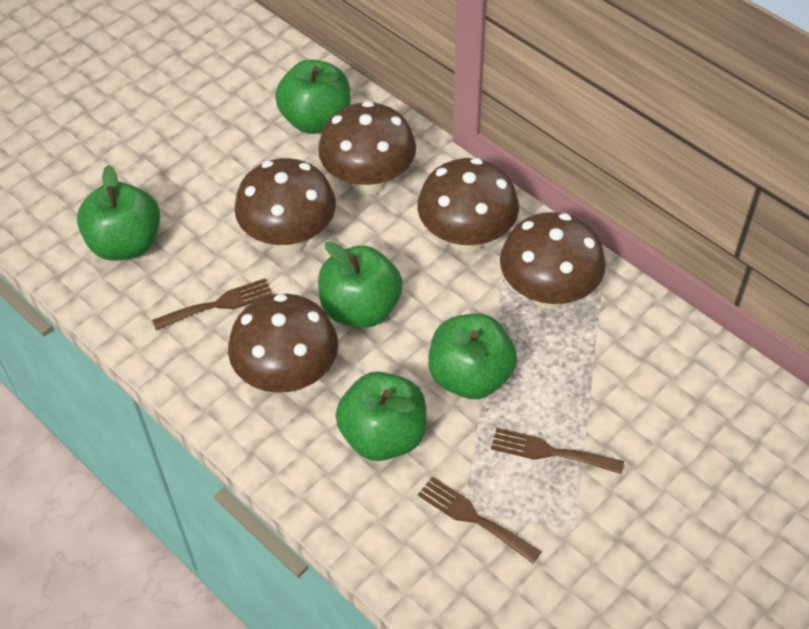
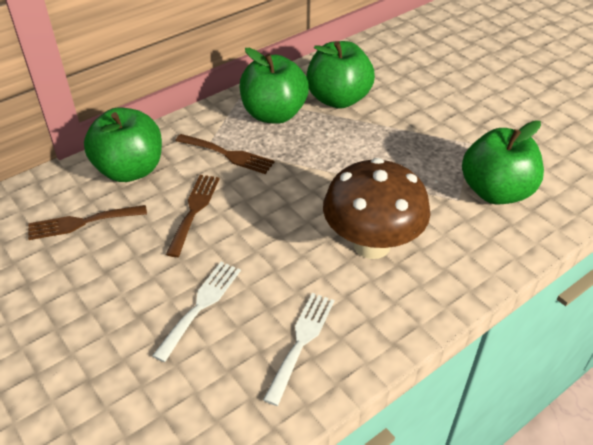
brown mushroom: [228,294,338,393] [234,158,336,253] [318,101,416,195] [417,158,519,253] [500,212,606,309] = 5 -> [323,158,431,259] = 1
green apple: [77,165,160,261] [275,59,350,134] [318,242,403,328] [335,372,426,461] [428,314,517,399] = 5 -> [84,107,162,182] [240,48,309,124] [306,41,375,109] [462,120,544,204] = 4
white fork: none = 0 -> [152,262,241,362] [263,293,334,406] = 2

